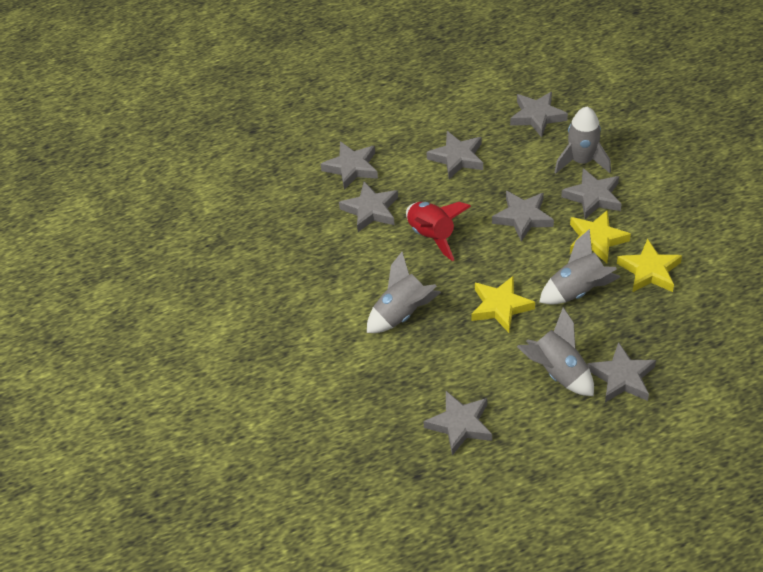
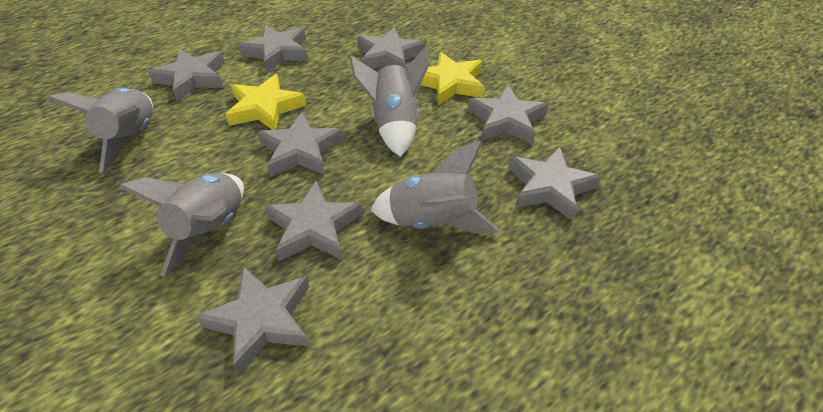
red rocket: [406,202,471,261] = 1 -> none = 0
yellow star: [472,276,535,333] [570,210,631,264] [617,239,682,292] = 3 -> [225,74,306,130] [420,52,484,106] = 2

